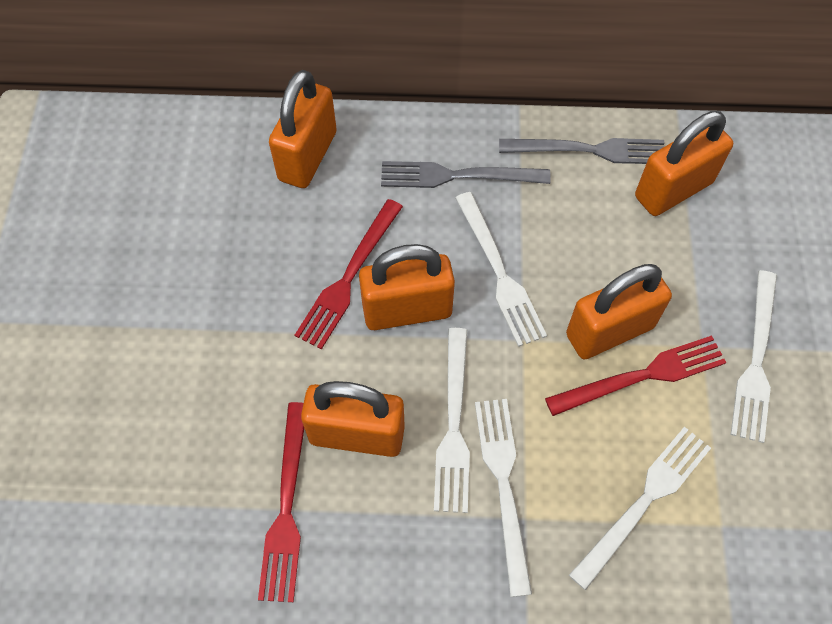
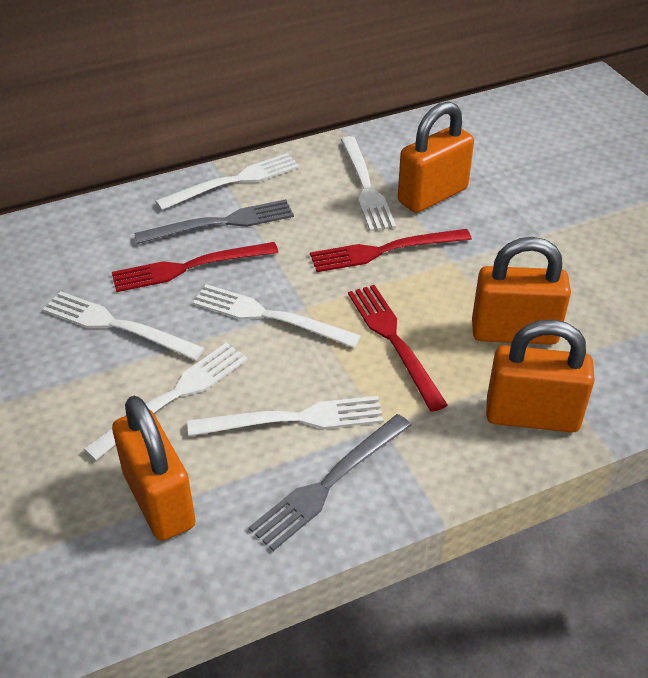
orange padlock: [269,70,337,188] [301,381,405,457] [359,244,455,330] [566,264,672,360] [635,111,733,216] = 5 -> [112,396,196,541] [398,101,474,213] [472,237,571,345] [486,320,595,432] = 4
white fork: [434,328,470,513] [455,192,547,347] [475,399,532,597] [569,427,711,590] [731,270,777,443] = 5 -> [43,291,205,360] [84,343,248,461] [155,153,300,210] [187,396,384,436] [192,284,361,348] [341,136,396,231] = 6

